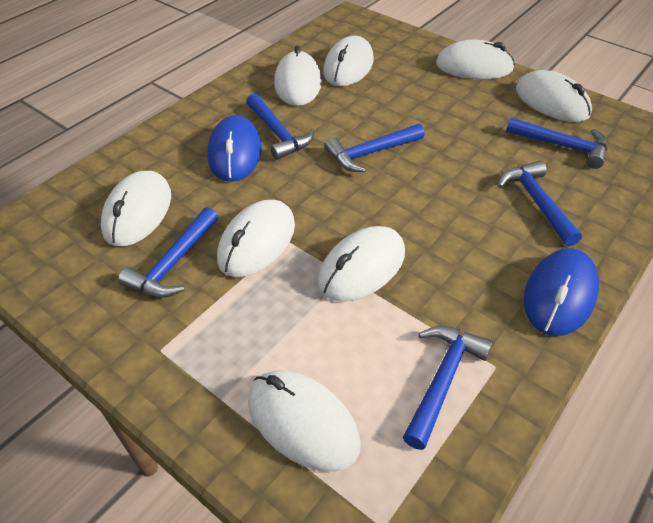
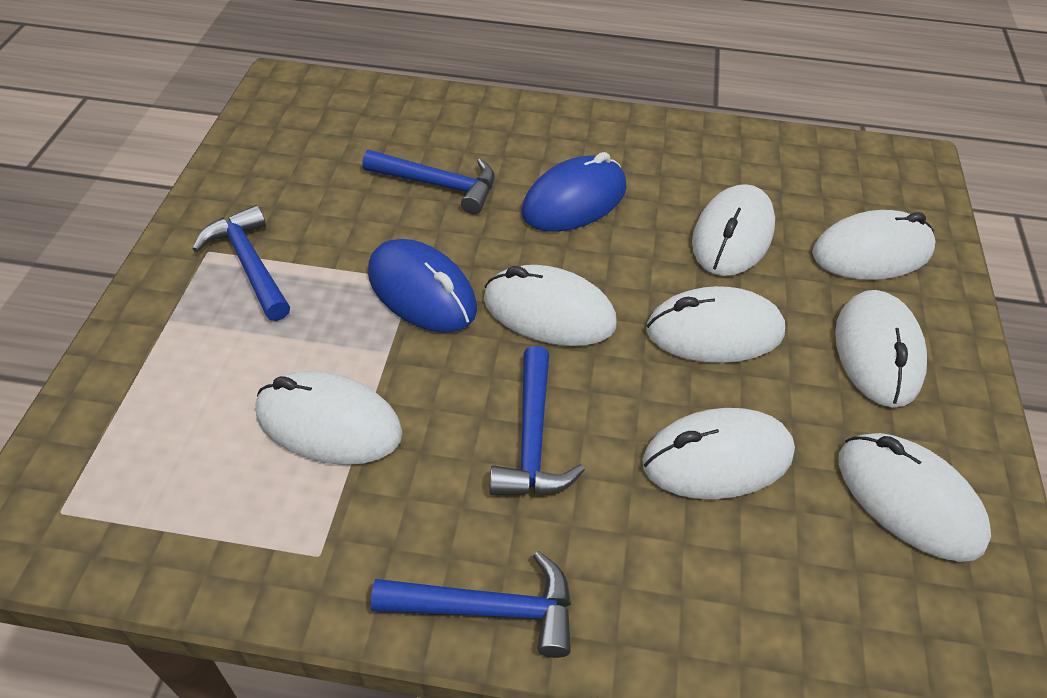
blue hammer: [118,207,218,298] [246,93,314,160] [325,124,425,172] [403,326,493,450] [498,161,582,246] [506,118,607,169] = 6 -> [193,205,290,321] [362,150,495,215] [371,551,571,658] [489,346,585,495] = 4

